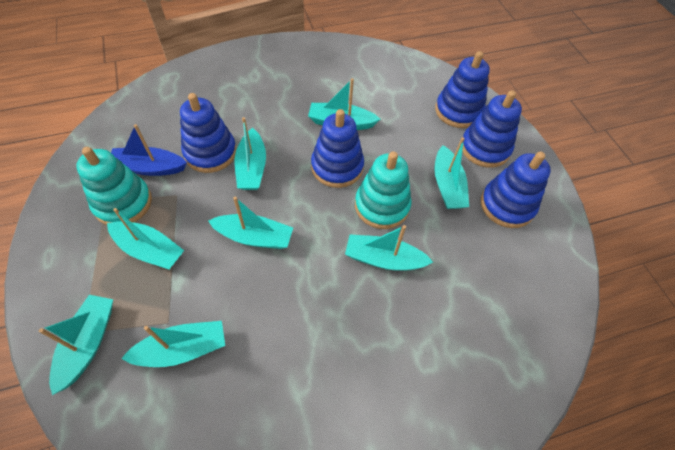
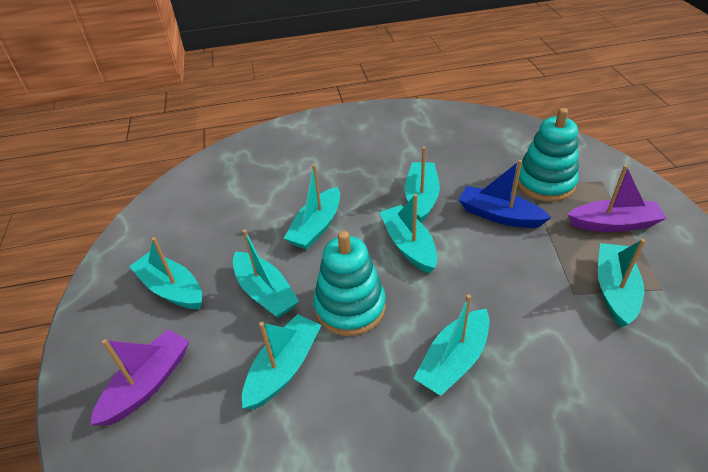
blue stacking toy: [180,93,237,173] [311,109,364,188] [435,51,490,128] [462,90,522,168] [481,151,551,228] = 5 -> none = 0
purple boat: none = 0 -> [90,329,189,425] [567,165,666,232] = 2

